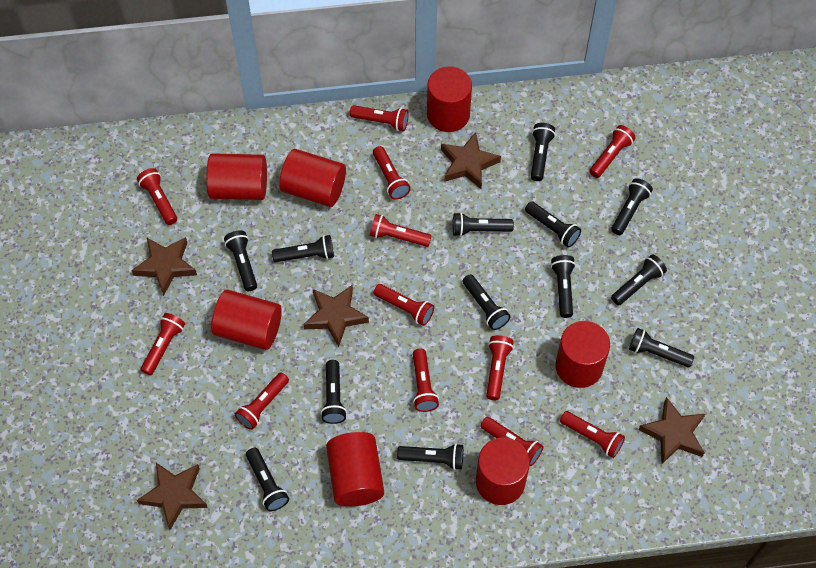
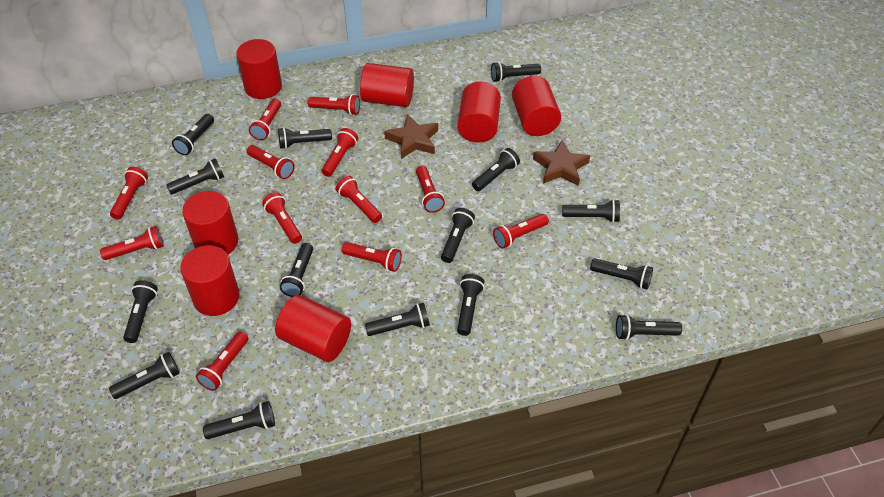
black flashlight: [224,230,257,291] [246,448,289,511] [272,235,334,262] [321,360,347,424] [397,443,463,470] [453,212,514,237] [463,274,511,330] [525,201,581,248] [531,123,555,181] [551,255,576,318] [611,178,653,235] [611,254,667,306] [629,328,694,367] = 13 -> [109,352,180,399] [123,280,158,343] [167,158,224,194] [172,114,214,155] [203,401,275,439] [278,127,332,149] [280,243,313,297] [365,303,430,336] [441,208,475,263] [457,274,484,336] [472,148,520,191] [491,62,541,82] [562,199,620,223] [590,258,653,290] [616,314,682,340] = 15
brown star: [131,237,197,296] [137,463,208,530] [303,285,369,347] [441,132,501,189] [638,397,706,464] = 5 -> [384,115,438,159] [533,140,590,186] = 2

